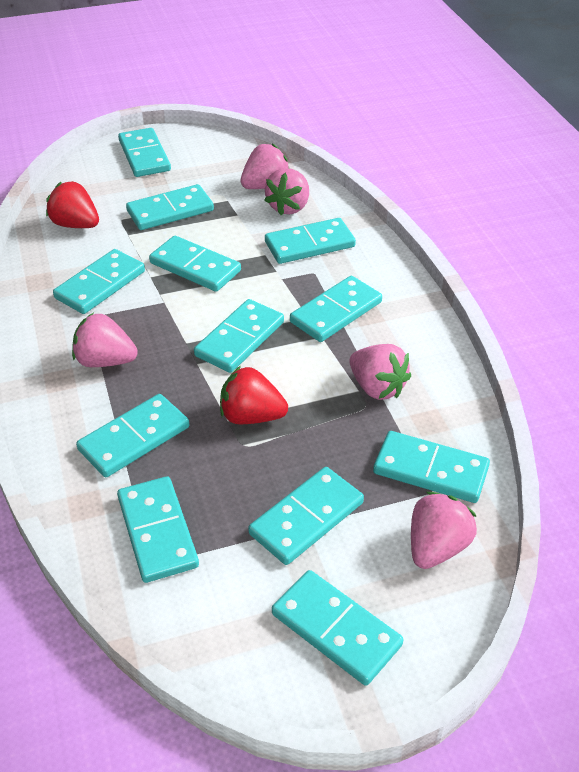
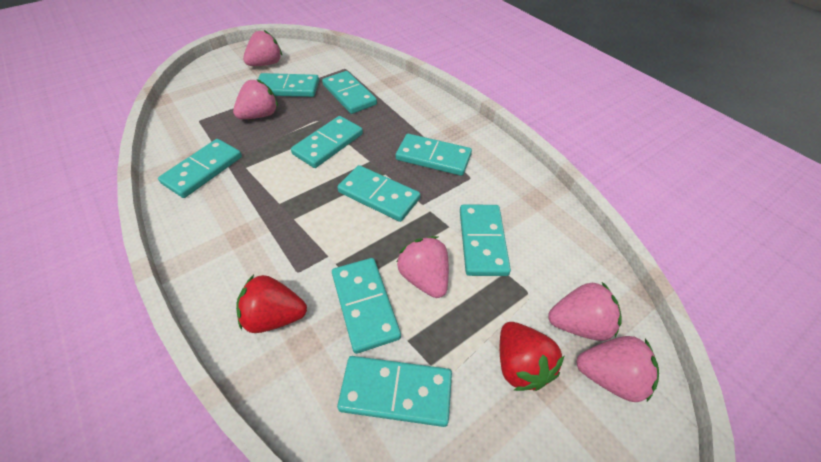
turquoise domino: [53,249,145,314] [76,394,189,477] [117,476,199,583] [118,128,171,177] [126,184,214,230] [149,236,241,292] [194,299,284,373] [248,467,364,565] [265,218,356,264] [272,570,403,686] [290,276,382,342] [373,431,490,503] = 12 -> [158,139,242,198] [258,73,319,97] [291,116,363,168] [322,71,377,114] [332,258,401,354] [337,165,420,222] [337,356,452,427] [396,134,472,176] [460,204,511,276] = 9

